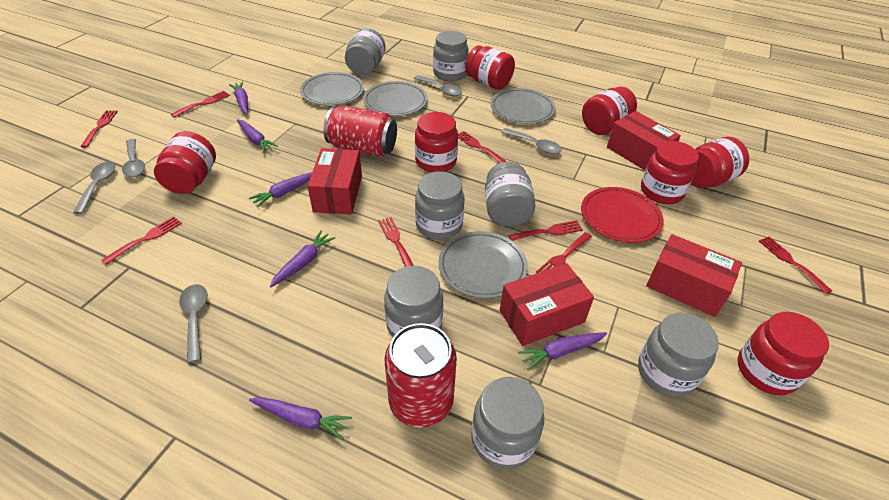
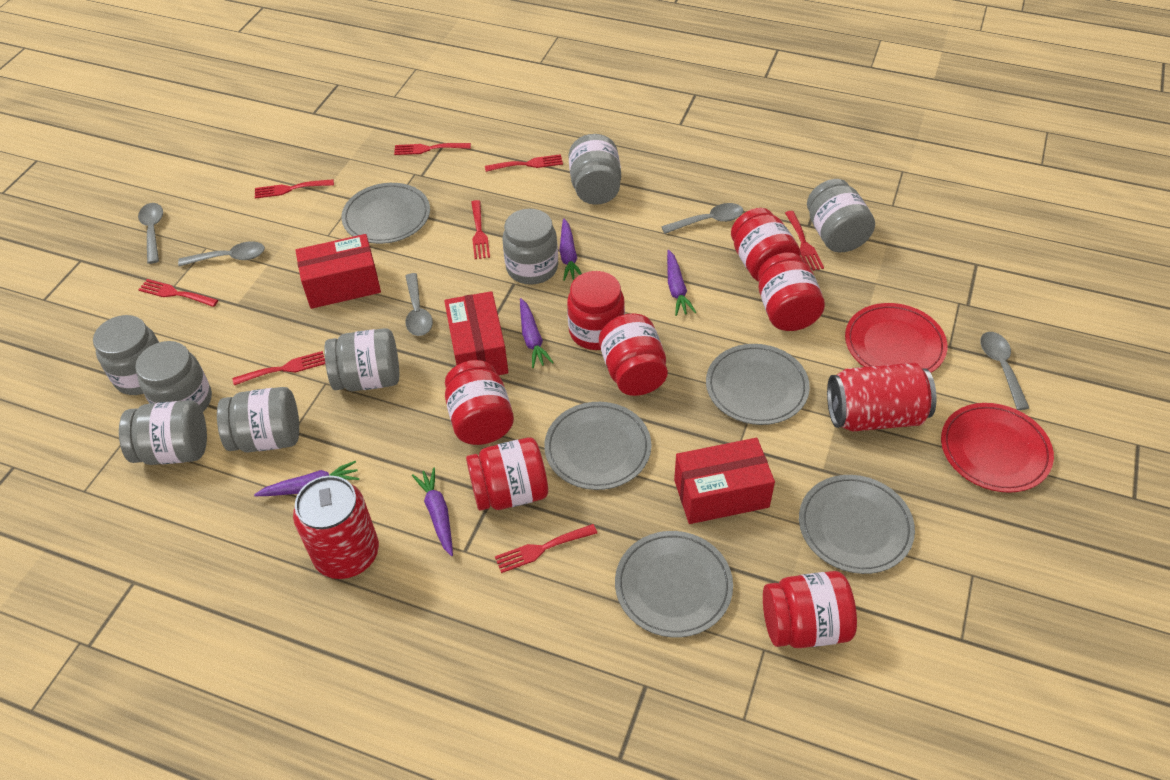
grey jar: [345,28,385,75] [384,266,443,337] [415,171,465,240] [433,31,469,81] [471,377,544,469] [485,162,535,227] [638,313,719,397] = 7 -> [93,315,159,395] [119,400,207,465] [135,341,212,411] [217,387,299,452] [324,328,399,391] [502,209,558,285] [568,134,621,205] [807,179,875,252] = 8
grey plate: [300,72,364,105] [363,81,428,116] [438,231,528,298] [491,88,556,124] = 4 -> [341,183,430,244] [544,402,651,490] [615,531,733,638] [706,344,810,425] [799,475,915,574] = 5
purple carrot: [229,82,248,114] [237,119,278,153] [249,172,312,208] [249,397,352,440] [269,230,335,288] [518,332,607,370] = 6 -> [254,461,359,496] [412,468,453,556] [520,298,554,368] [560,219,582,281] [667,250,696,316] = 5
red box: [308,148,362,214] [500,263,594,346] [607,111,681,170] [646,234,742,317] = 4 -> [295,234,381,309] [444,291,508,375] [674,438,775,524] = 3
red plate: [581,187,664,243] = 1 -> [845,303,947,373] [941,403,1054,493] = 2

